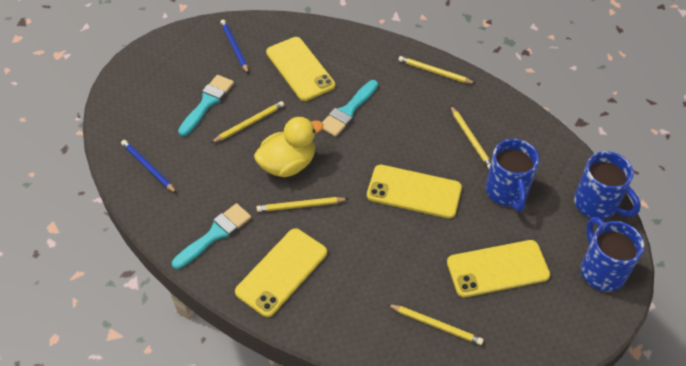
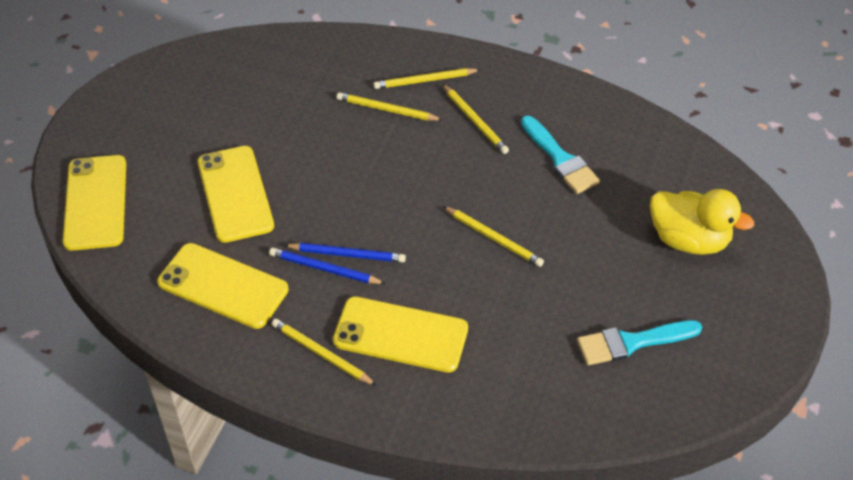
blue mug: [486,139,539,212] [574,151,641,219] [581,217,644,292] = 3 -> none = 0
turquoise brush: [172,203,251,269] [178,75,234,136] [322,80,378,137] = 3 -> [521,116,600,194] [577,320,702,365] = 2

